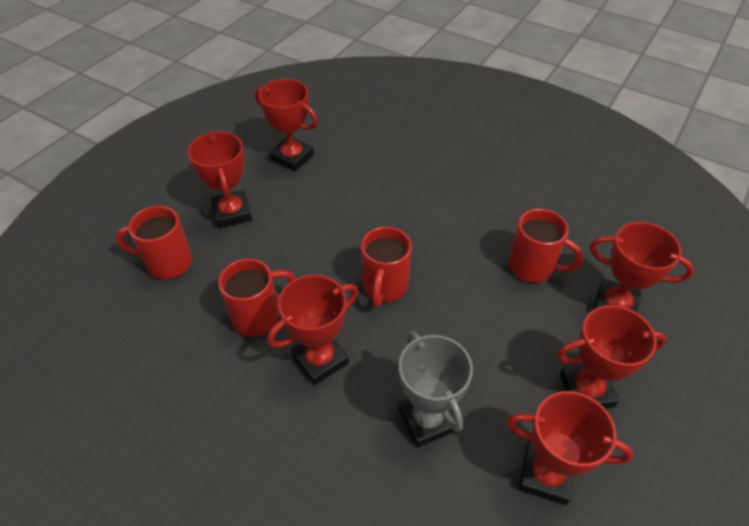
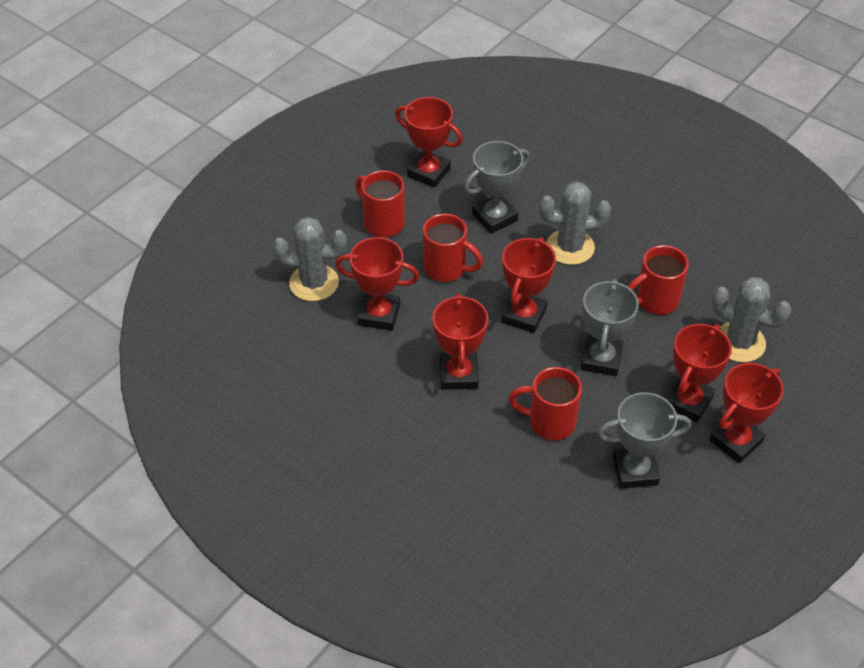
grey cactus: none = 0 -> [273,217,347,301] [539,181,611,265] [711,277,792,362] = 3
grey trophy: [398,331,473,447] = 1 -> [464,141,530,234] [581,279,639,376] [598,392,691,489] = 3

